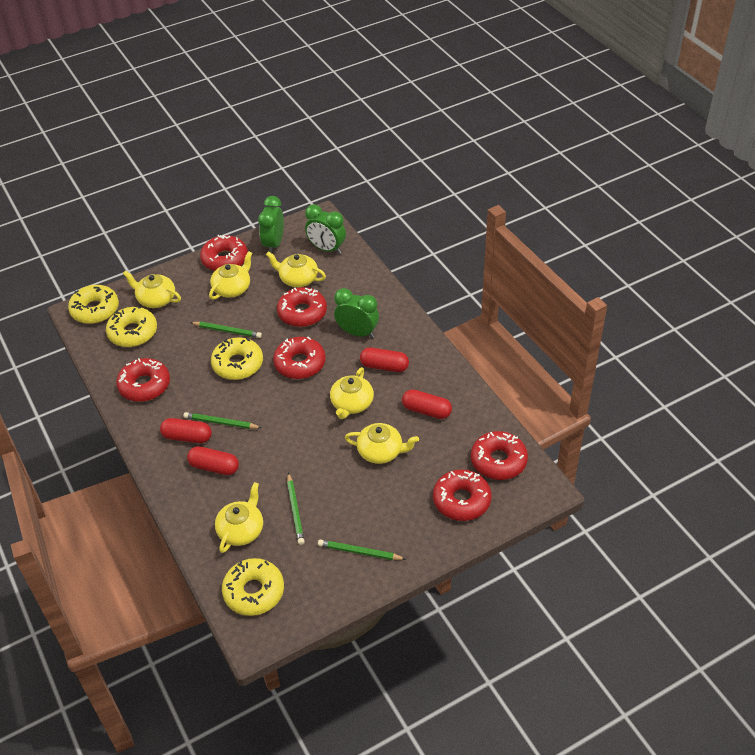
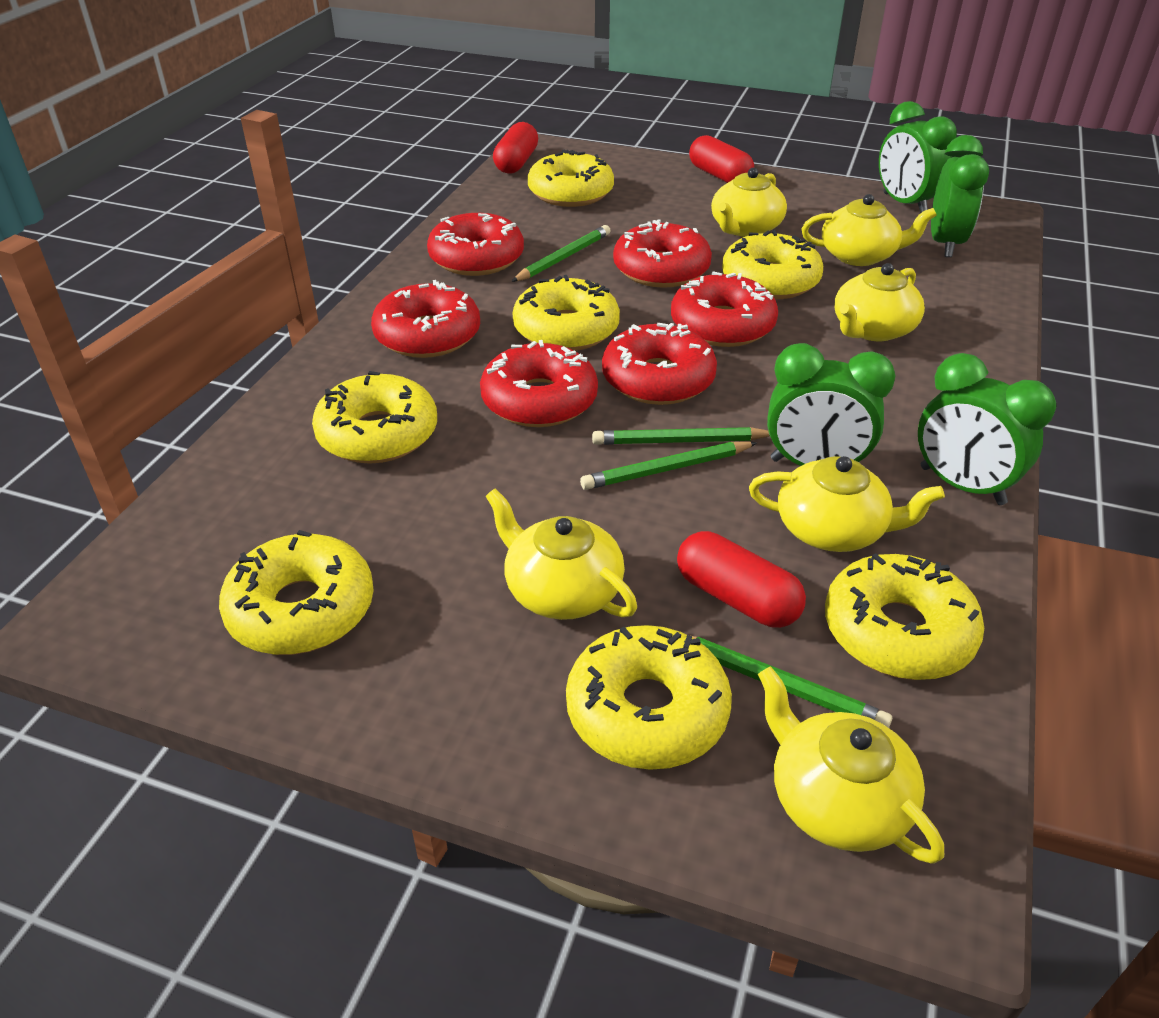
green clock: [258,196,284,253] [305,204,346,254] [334,288,379,338] = 3 -> [767,343,895,466] [879,101,957,213] [918,353,1056,505] [931,135,989,257] = 4
red capsule: [160,418,212,443] [187,446,239,475] [360,348,409,372] [402,389,452,419] = 4 -> [493,122,538,174] [677,531,806,628] [689,135,754,183] = 3
yellow donut: [68,285,119,324] [106,306,157,347] [211,337,263,380] [222,558,284,616] = 4 -> [219,530,374,655] [312,371,437,464] [513,275,620,351] [528,150,614,207] [566,625,732,770] [722,230,823,299] [825,553,984,680] = 7

